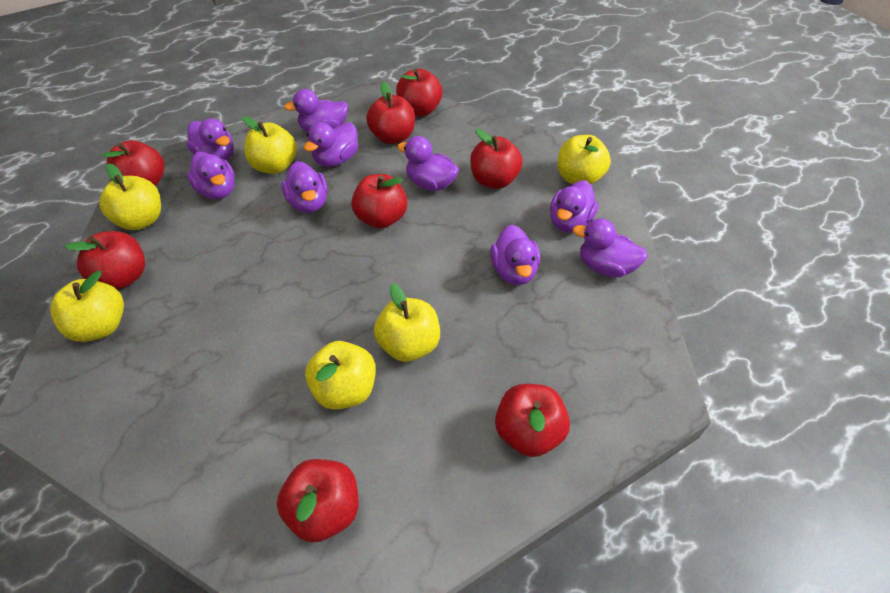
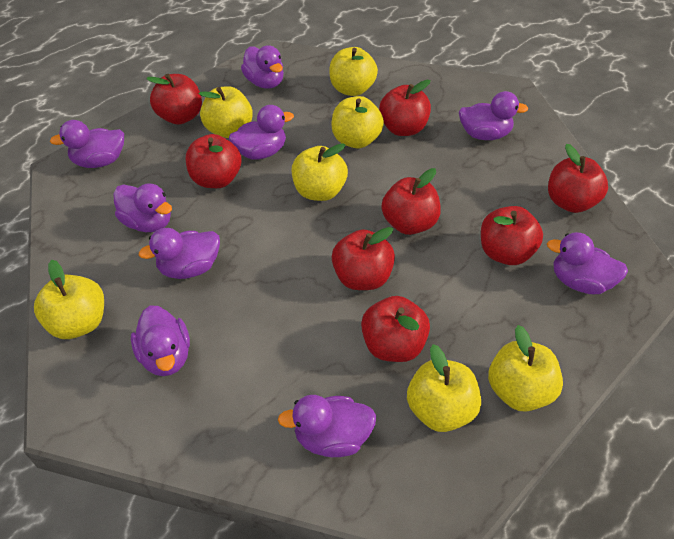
yellow apple: [50,271,124,342] [100,164,161,230] [242,116,297,174] [305,341,376,410] [374,283,440,362] [558,135,611,184] = 6 -> [34,260,104,339] [199,86,253,138] [292,143,348,201] [329,47,378,96] [331,96,384,149] [407,344,481,432] [488,325,563,412] = 7

